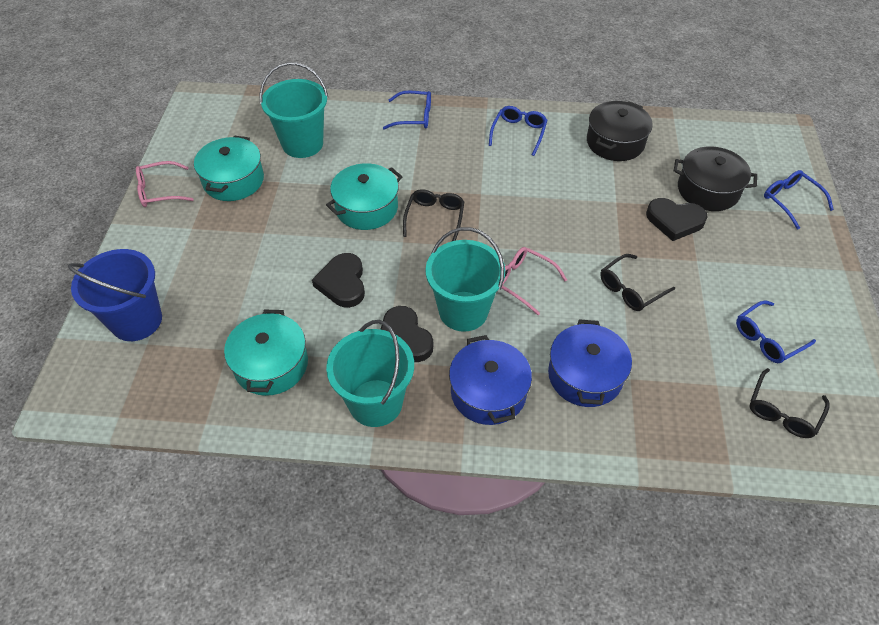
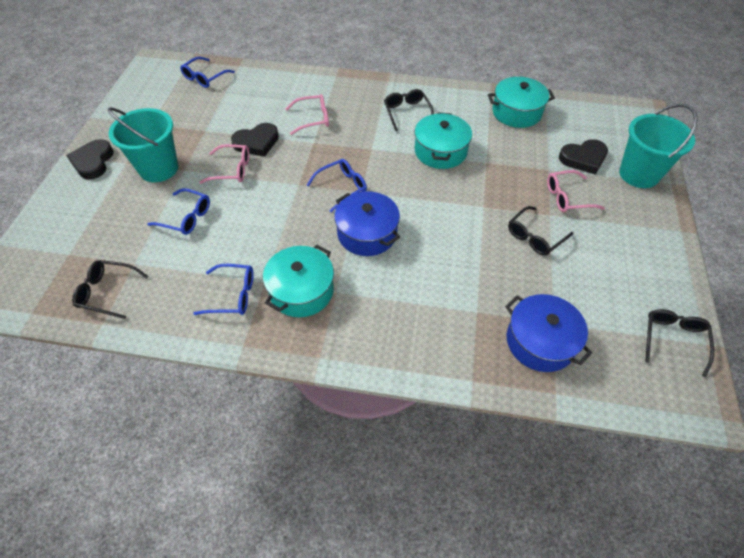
black glasses: [403,189,465,241] [600,254,675,311] [749,368,830,438] = 3 -> [72,260,148,319] [384,89,434,131] [508,206,573,256] [645,309,714,377] = 4
black pot: [587,101,653,161] [674,146,757,211] = 2 -> none = 0
blue bucket: [68,249,162,341] = 1 -> none = 0
pink glasses: [136,161,194,207] [502,247,567,315] = 2 -> [199,144,249,184] [286,94,329,135] [547,170,605,212] = 3
turquoise bucket: [259,62,328,158] [326,320,414,427] [425,227,505,332] = 3 -> [108,107,178,182] [619,104,698,188] = 2

